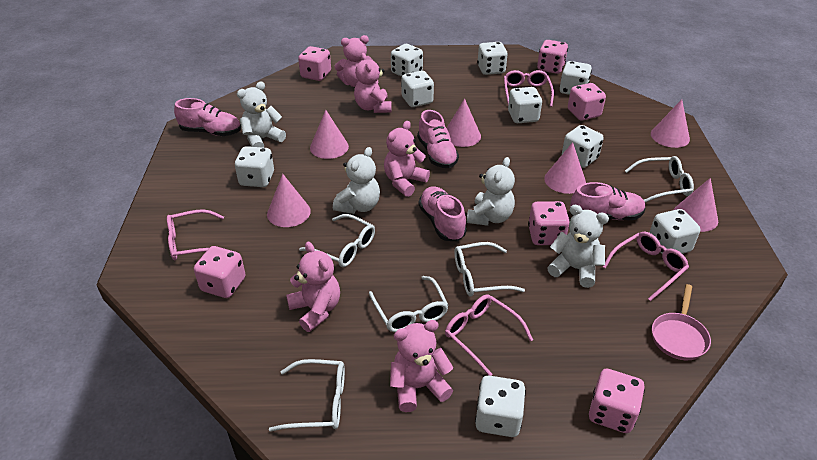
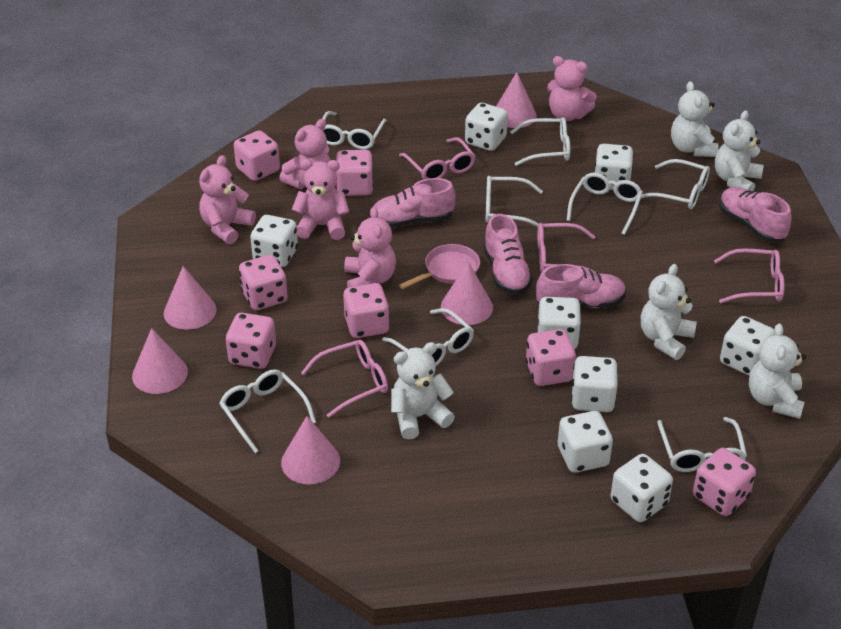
pink cone: [267,174,311,227] [310,110,349,159] [447,99,481,147] [544,142,586,194] [651,99,690,148] [674,178,718,232] = 6 -> [132,328,188,394] [164,266,217,330] [281,416,340,484] [441,262,493,325] [496,72,537,128] = 5
pink dice: [194,246,246,298] [298,46,331,81] [528,201,570,245] [537,40,568,74] [568,83,606,121] [589,369,645,433] = 6 -> [226,313,276,369] [234,130,280,181] [239,255,288,310] [336,150,374,196] [343,283,390,338] [526,329,576,386] [693,448,756,516] = 7
white dice: [235,146,274,187] [391,44,423,77] [401,71,434,107] [475,376,526,437] [477,42,508,75] [508,87,542,123] [560,61,592,95] [562,125,604,168] [649,209,700,254] = 9 -> [250,215,298,267] [465,103,508,151] [538,297,581,349] [558,411,613,473] [571,356,618,412] [594,144,634,190] [611,454,673,522] [720,316,775,376] = 8
white glasses: [269,359,345,432] [299,214,375,267] [369,276,449,332] [454,242,525,297] [625,156,694,203] = 5 -> [219,369,316,453] [322,111,387,150] [382,308,474,366] [485,176,543,227] [510,117,570,166] [567,173,643,235] [641,159,710,209] [657,417,747,472] = 8
white teddy bear: [237,81,286,148] [333,147,380,214] [467,157,515,226] [547,205,609,288] = 4 -> [391,342,455,440] [641,264,697,360] [671,81,718,157] [715,110,764,191] [749,324,806,419] = 5

